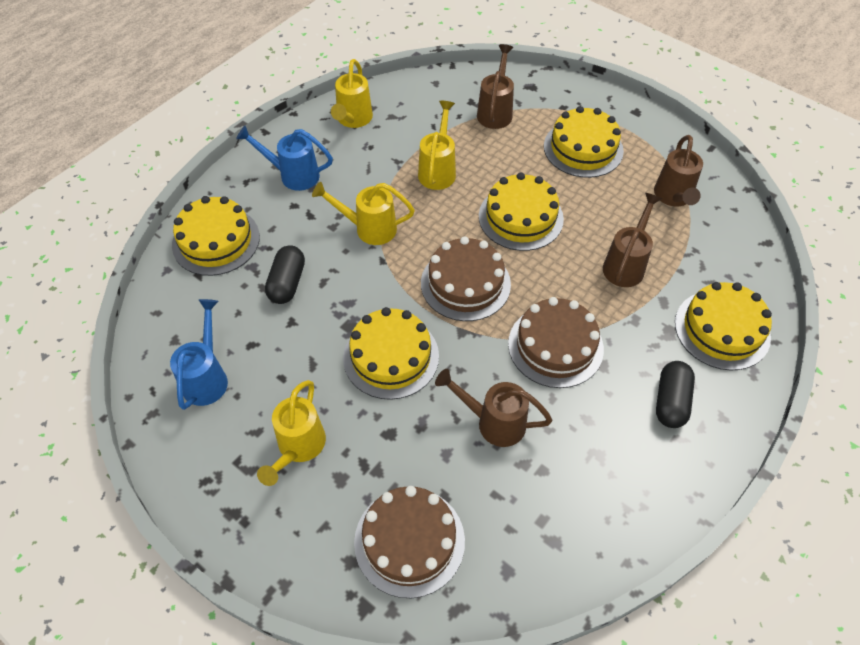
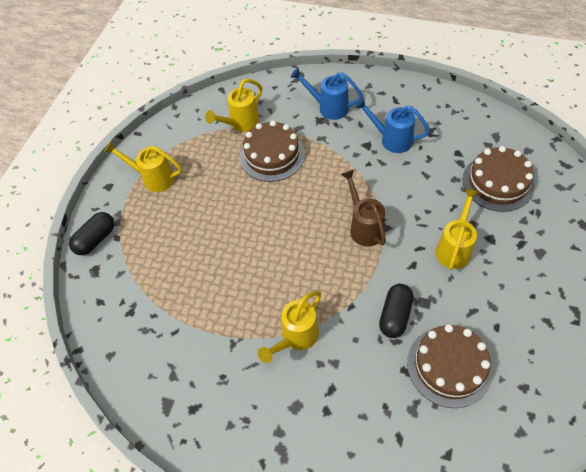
brown watering can: [435,369,552,447] [477,44,514,129] [603,193,662,287] [654,135,703,206] = 4 -> [341,170,386,247] = 1
yellow cake: [172,196,260,276] [343,307,439,400] [479,172,564,251] [544,106,624,178] [675,282,772,371] = 5 -> none = 0

